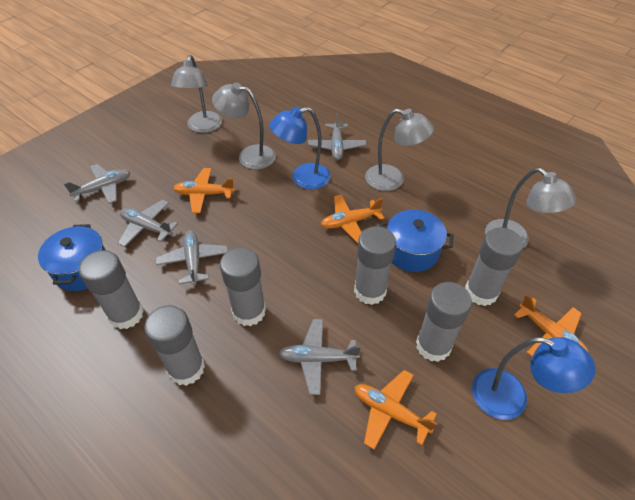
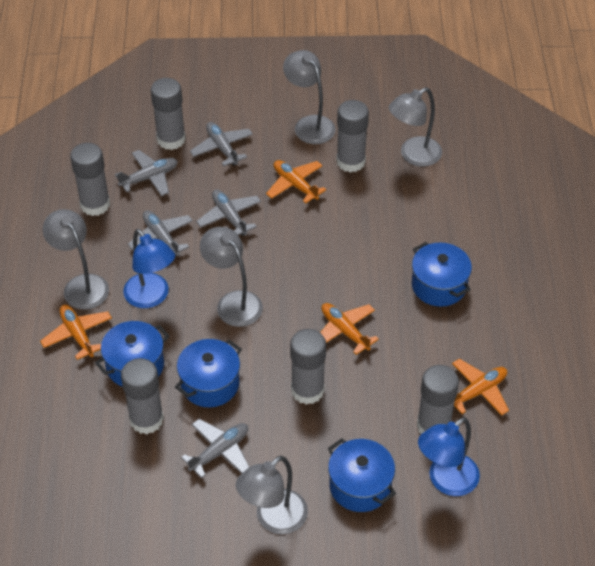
blue pot: [38,224,106,291] [380,209,453,272] = 2 -> [95,321,170,387] [175,339,242,407] [328,438,396,512] [412,242,472,307] = 4
grey lamp: [171,55,222,133] [212,83,276,169] [365,109,434,191] [485,168,577,248] = 4 -> [42,209,109,310] [200,227,263,327] [236,456,308,534] [283,50,336,144] [389,87,442,167] = 5

